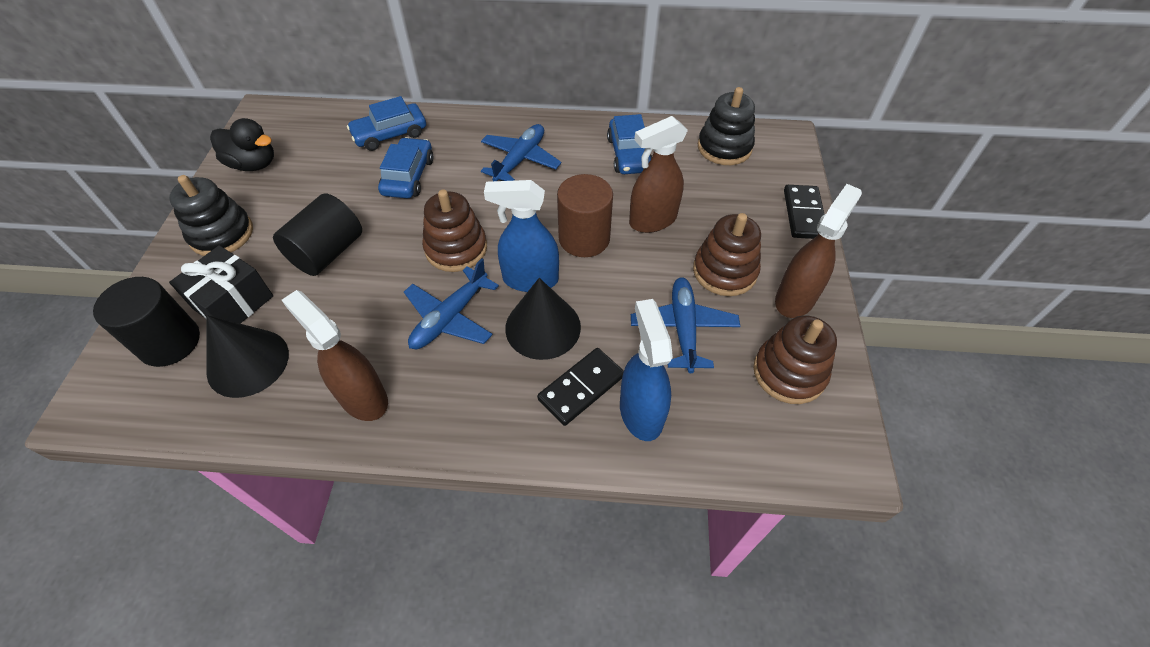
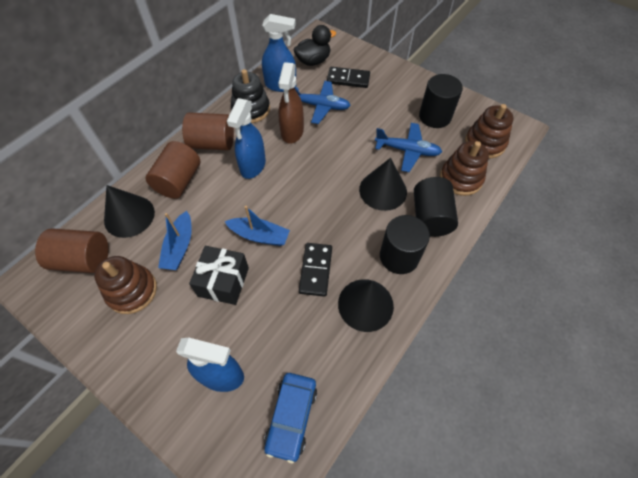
black cone: [207,315,289,398] [505,278,581,360] = 2 -> [104,185,155,238] [338,279,394,332] [359,158,407,211] = 3
black cylinder: [93,277,200,367] [273,194,362,276] = 2 -> [380,215,430,274] [414,177,458,237] [419,74,463,128] = 3
black stacking toy: [169,175,253,256] [698,87,755,165] = 2 -> [231,69,270,123] = 1
blue boat: none = 0 -> [158,211,192,270] [224,206,290,246] = 2
blue car: [347,96,426,151] [378,137,434,198] [607,114,652,174] = 3 -> [264,373,317,463] = 1
blue plane: [404,258,499,349] [481,124,561,181] [631,277,740,373] = 3 -> [294,81,351,124] [375,123,442,172] = 2
blue spray bottle: [484,180,559,292] [620,299,673,441] = 2 -> [176,338,244,392] [227,98,266,179] [262,14,296,92] = 3
brown cylinder: [557,174,613,257] = 1 -> [35,228,109,273] [146,141,200,199] [182,112,234,150] = 3
brown spray bottle: [282,290,388,421] [629,116,688,233] [775,184,862,318] = 3 -> [278,62,304,143] = 1

